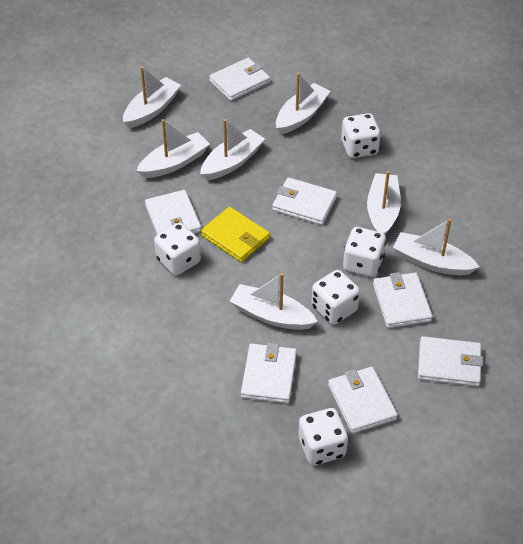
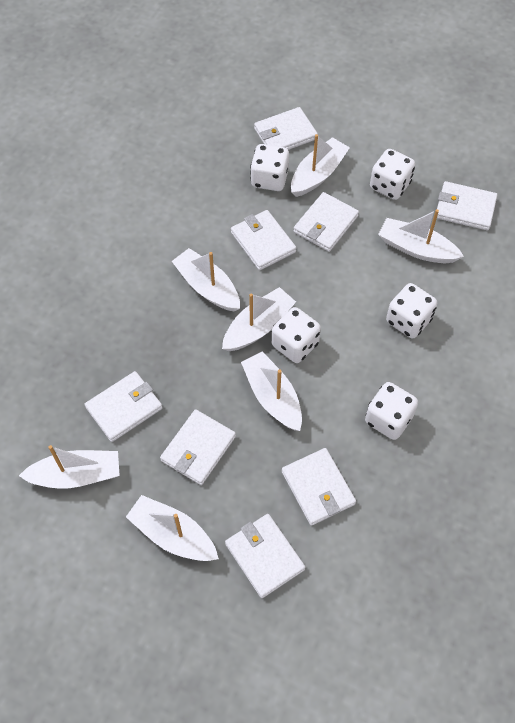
white wallet: [145,190,201,235] [209,58,270,101] [241,343,297,403] [272,177,337,225] [328,367,398,434] [373,272,433,328] [418,336,483,387] = 7 -> [85,371,163,442] [160,409,236,485] [225,514,305,598] [231,210,296,270] [254,107,318,150] [282,448,356,526] [294,192,359,252] [437,181,497,230] = 8
yellow wallet: [201,207,270,262] = 1 -> none = 0

